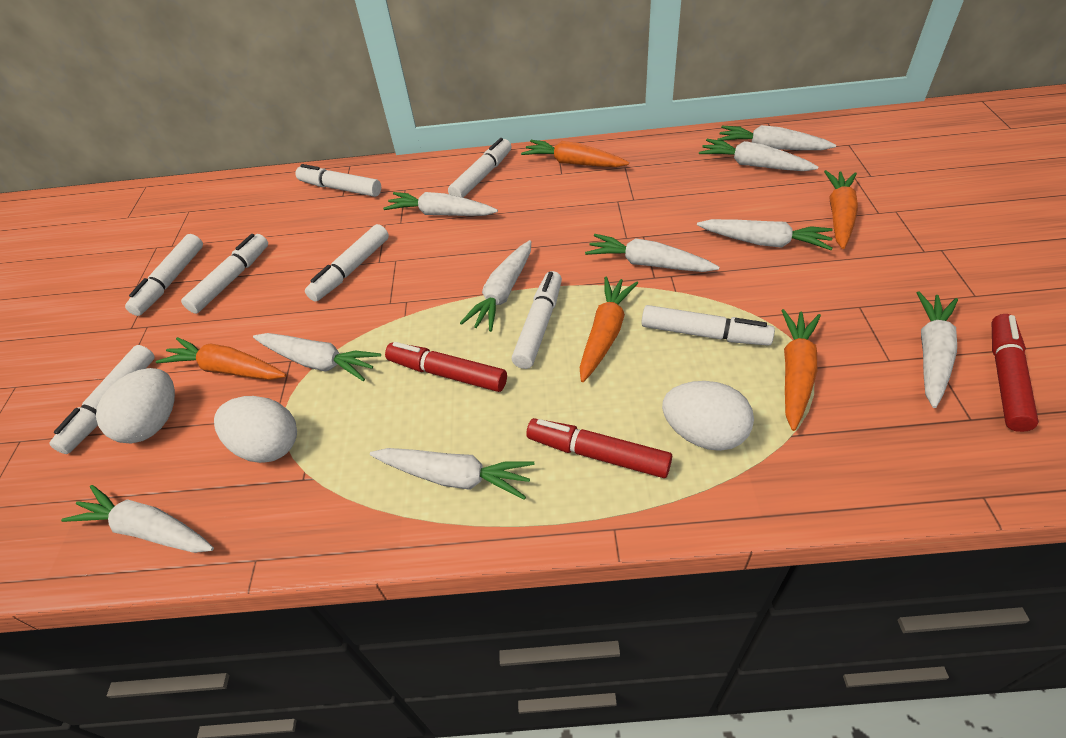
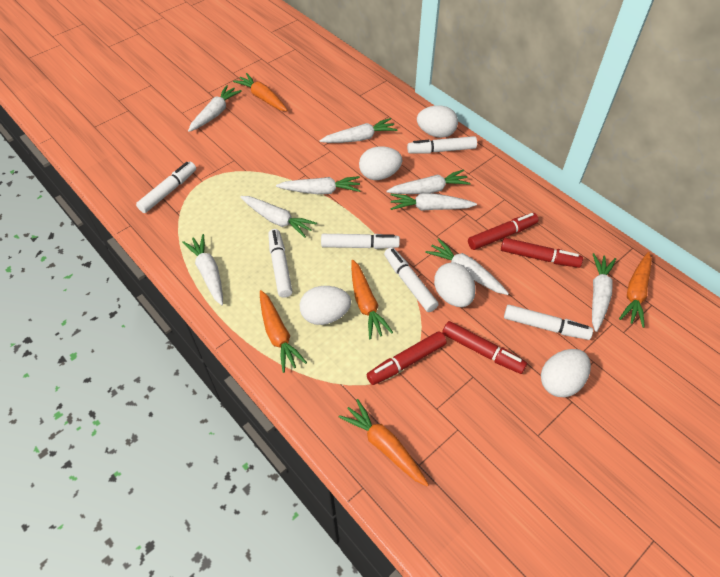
red marker: [385,342,507,392] [527,418,672,478] [992,314,1039,432] = 3 -> [366,331,447,385] [442,321,527,374] [468,213,538,250] [501,238,583,268] = 4
white carrot: [61,485,214,553] [253,333,381,381] [370,448,535,500] [383,192,498,216] [460,240,531,332] [585,234,719,272] [697,219,833,250] [699,139,818,171] [717,125,836,150] [917,291,958,408] = 10 -> [182,234,223,306] [188,85,242,132] [240,196,317,238] [276,176,361,194] [320,118,397,143] [387,169,471,194] [390,193,477,211] [425,238,509,295] [592,253,616,332] = 9
white egg: [96,368,175,443] [214,396,297,463] [662,381,754,451] = 3 -> [300,286,351,325] [359,146,402,180] [417,105,458,138] [434,263,476,307] [541,349,591,398] = 5
white marker: [49,345,155,454] [125,234,203,316] [181,234,268,314] [296,164,381,197] [305,224,389,302] [448,138,511,198] [512,271,562,369] [642,305,775,346] = 8 -> [136,162,196,213] [268,229,293,298] [321,234,400,249] [384,247,439,312] [407,136,477,154] [504,305,593,340] = 6

